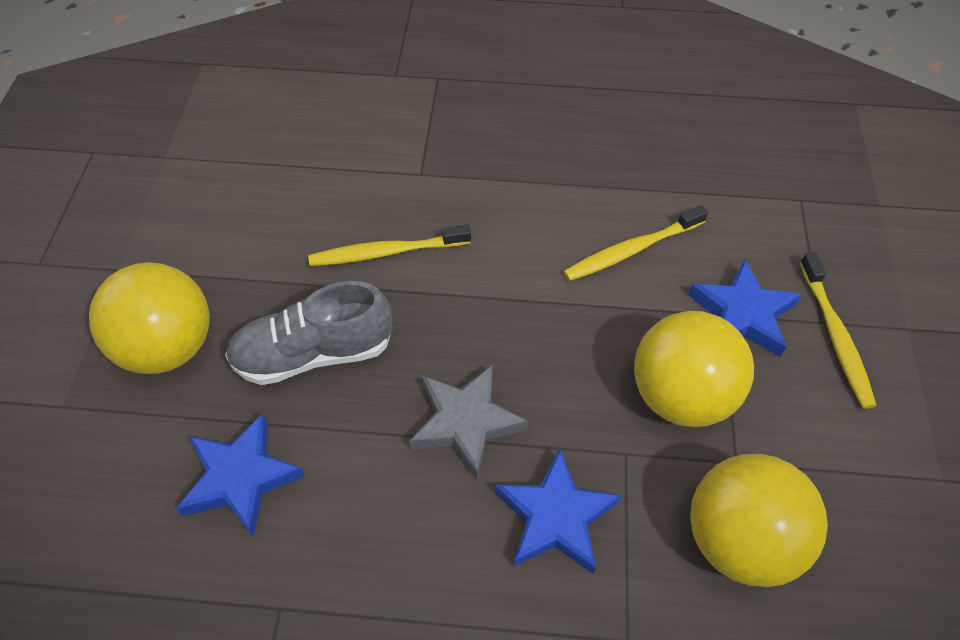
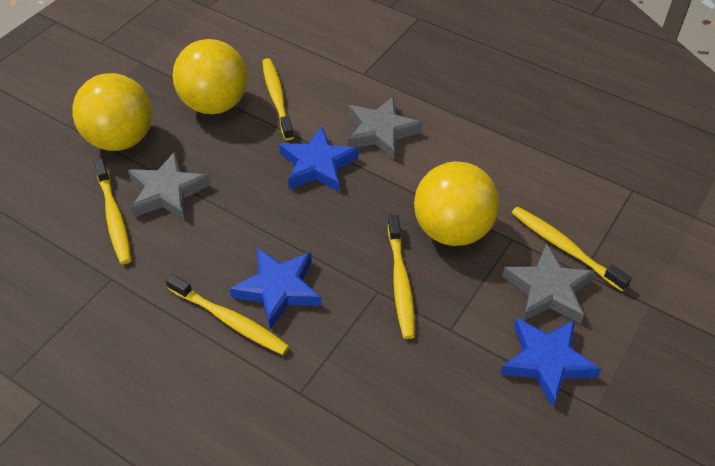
grey shoe: [225,281,393,385] = 1 -> none = 0
grey star: [409,365,528,479] = 1 -> [128,152,211,221] [348,96,422,160] [502,244,595,324] = 3
yellow toothbrush: [308,224,471,266] [563,205,708,281] [800,252,877,409] = 3 -> [94,159,131,264] [166,274,289,355] [262,58,294,140] [388,215,415,339] [512,207,632,292] = 5

